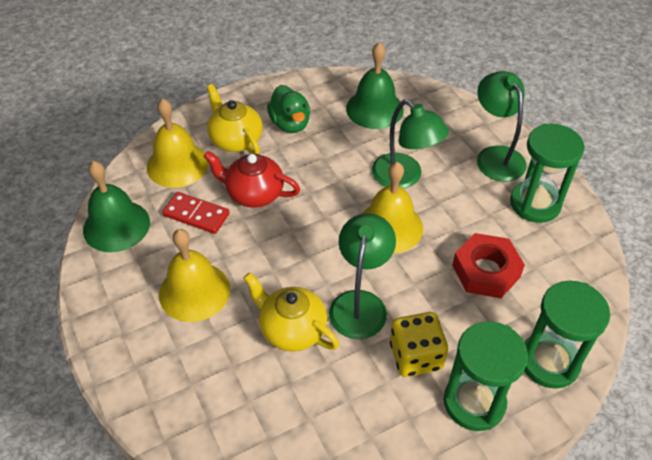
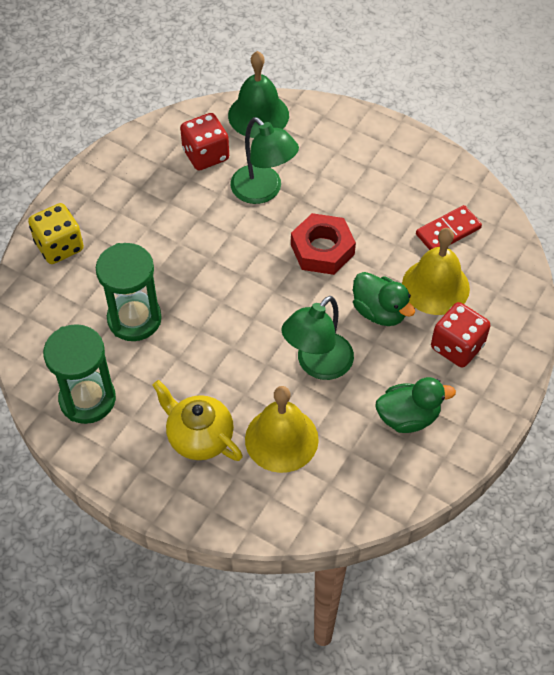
green bell: [83,161,150,252] [346,42,404,129] = 2 -> [228,51,289,138] = 1
green duck: [267,85,310,133] = 1 -> [353,272,415,326] [376,377,456,433] = 2
green hourglass: [444,322,528,431] [510,124,585,223] [524,281,610,389] = 3 -> [43,324,116,424] [96,243,162,341] = 2
green lamp: [329,213,396,339] [372,99,449,189] [477,71,527,181] = 3 -> [230,117,299,204] [281,296,354,380] = 2
red dice: none = 0 -> [180,113,229,170] [431,302,491,368] = 2
red teapot: [204,151,300,208] = 1 -> none = 0
yellow bell: [147,98,209,188] [159,229,230,322] [362,162,423,253] = 3 -> [245,386,319,473] [402,228,470,315] = 2
yellow teapot: [207,84,263,154] [244,272,339,352] = 2 -> [152,380,243,461] = 1

